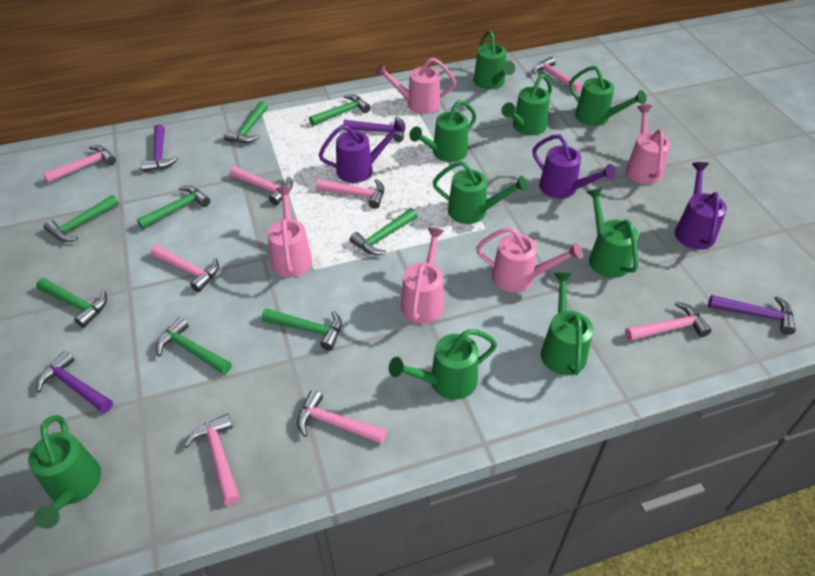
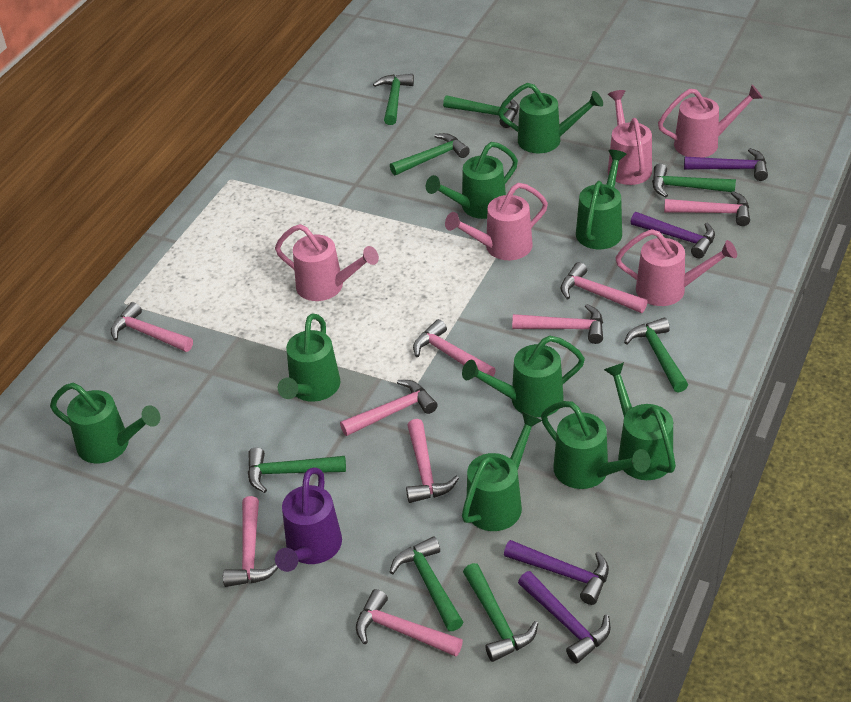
pink hammer: [43,145,116,183] [150,245,219,292] [184,414,240,505] [230,166,293,205] [297,390,387,444] [316,179,384,209] [533,57,583,93] [625,302,712,341] = 8 -> [111,302,193,352] [223,496,278,587] [340,380,438,436] [356,589,463,657] [406,419,459,503] [413,319,496,377] [512,304,603,344] [561,262,647,313] [664,191,750,226] = 9
purple watering can: [319,120,405,183] [533,134,616,199] [675,162,727,250] = 3 -> [275,467,342,572] = 1

